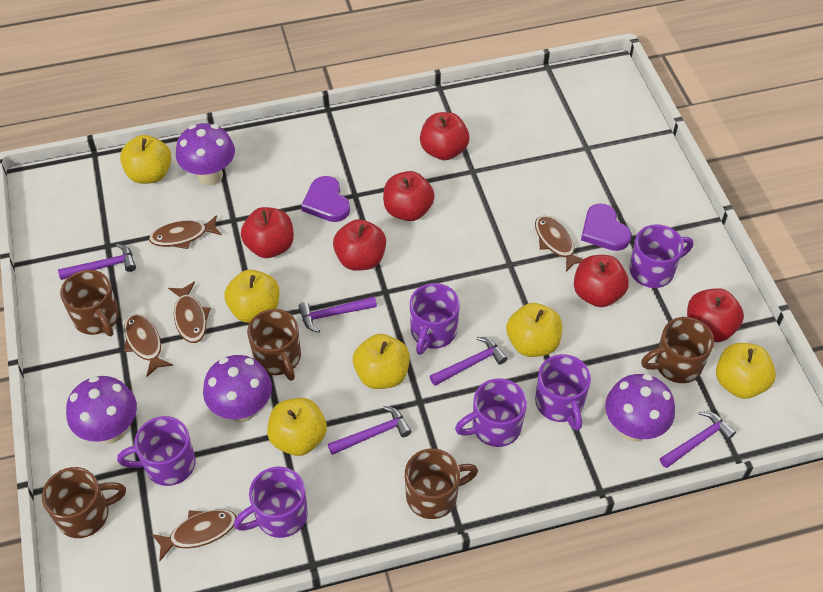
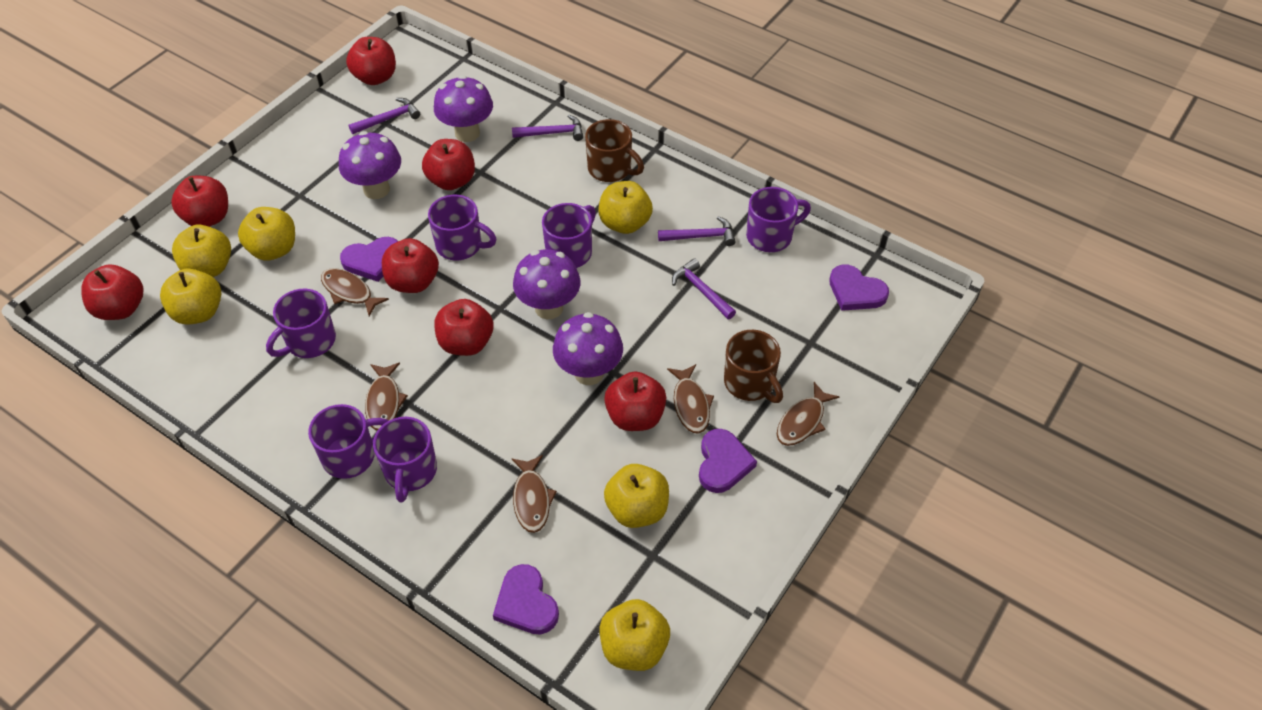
brown mug: [42,467,126,538] [60,270,119,336] [247,309,301,381] [405,449,478,519] [641,317,714,383] = 5 -> [585,119,644,182] [724,330,783,403] = 2
purple hammer: [58,243,136,280] [298,296,377,333] [328,406,412,455] [430,337,508,386] [660,411,736,468] = 5 -> [348,98,420,134] [512,115,583,141] [658,216,736,246] [672,258,736,319] = 4
purple heart: [301,176,350,222] [581,203,631,251] = 2 -> [340,237,398,282] [493,564,559,635] [699,429,757,493] [829,265,889,311] = 4
red apple: [241,207,294,258] [333,219,386,271] [383,171,435,221] [420,112,470,160] [574,255,629,307] [687,288,744,342] = 6 -> [81,264,144,320] [171,175,228,227] [346,37,396,85] [382,238,439,293] [422,139,475,190] [434,299,494,356] [604,371,666,431] = 7

